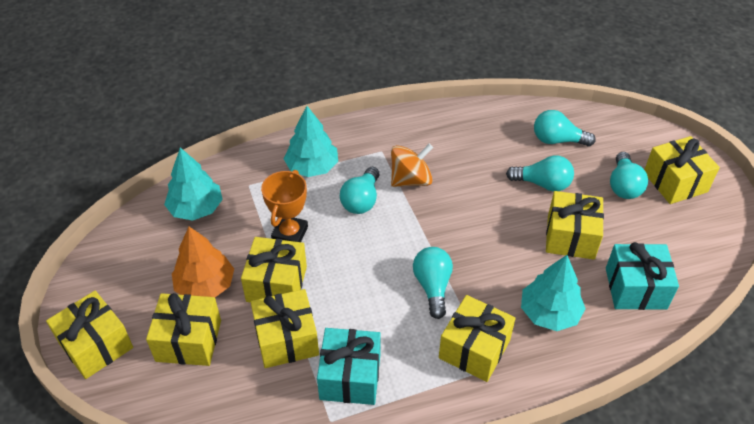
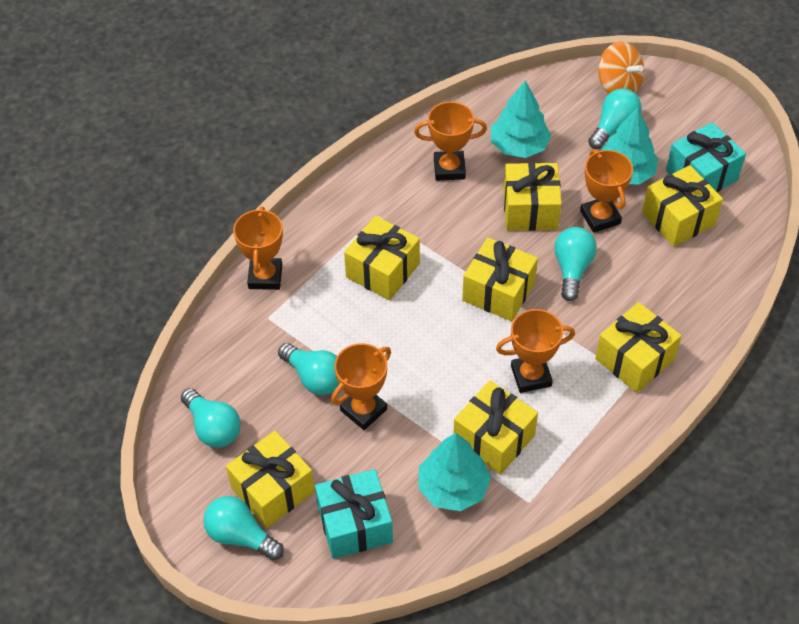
orange tree: [172,227,234,297] = 1 -> none = 0
orange trophy: [261,170,308,242] = 1 -> [233,207,283,290] [331,343,391,430] [414,102,487,181] [496,309,575,393] [580,149,633,233] = 5

